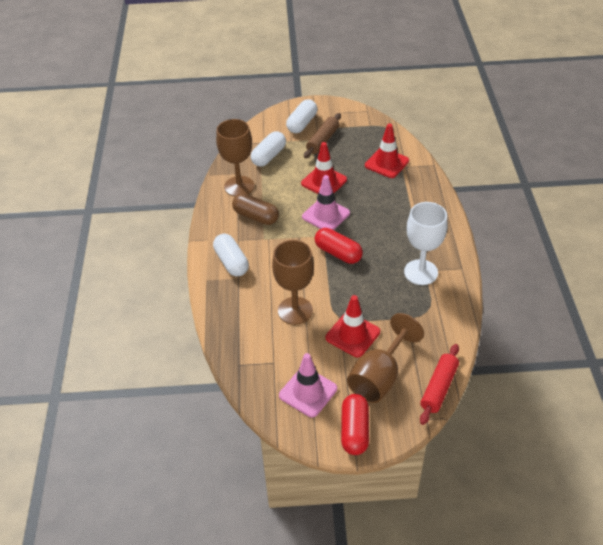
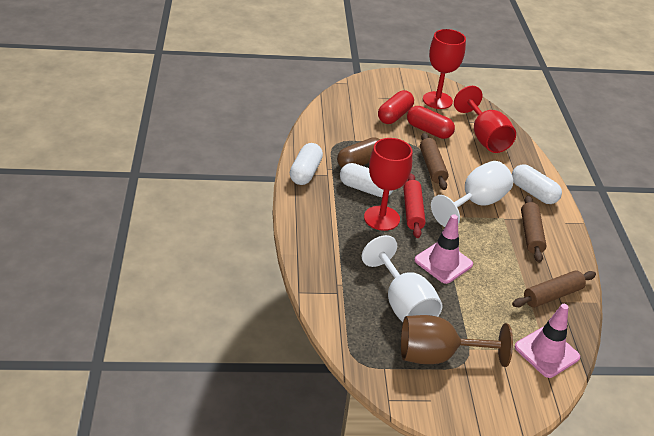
brown goblet: [216,119,254,197] [272,240,314,325] [347,313,424,403] = 3 -> [401,315,513,367] = 1
brown rolling pin: [304,113,341,158] = 1 -> [420,133,449,190] [512,270,596,308] [521,195,547,263] = 3
red goblet: none = 0 -> [364,138,412,231] [423,29,466,109] [454,86,516,153] = 3
red traffic cone: [301,142,347,194] [326,295,380,357] [365,123,409,178] = 3 -> none = 0
white goblet: [404,202,447,285] = 1 -> [361,235,442,322] [431,161,513,227] = 2

